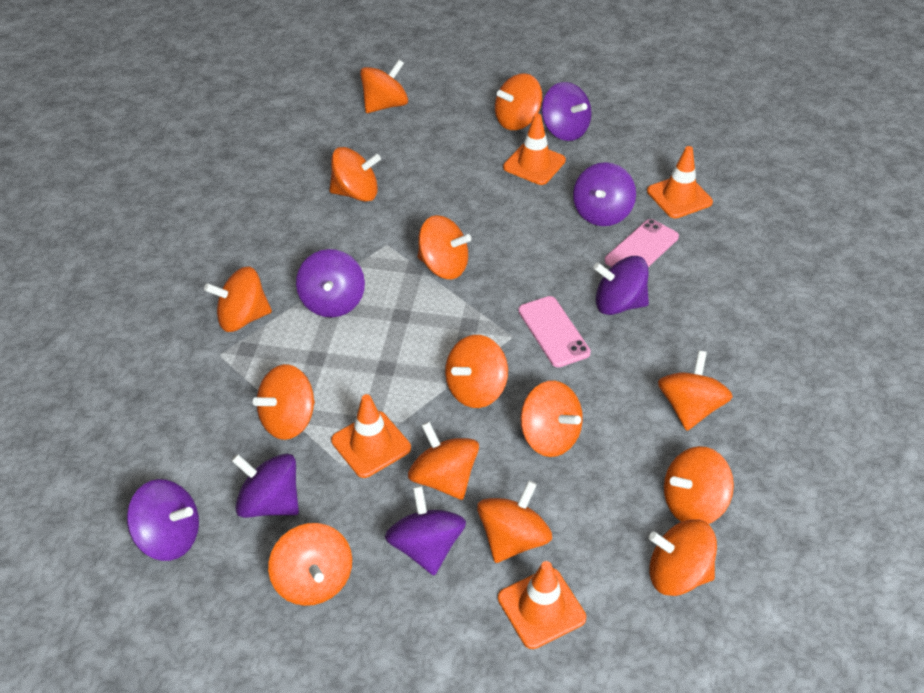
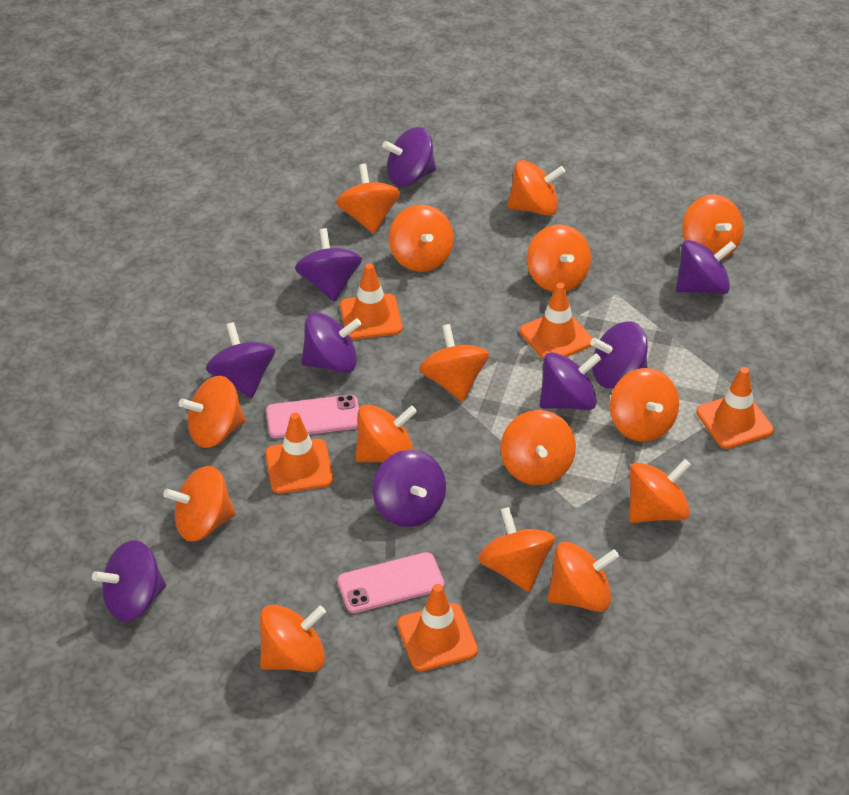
orange spinning top: [204,266,272,332] [253,364,315,440] [268,523,352,606] [330,147,381,202] [360,60,408,113] [408,422,479,500] [418,215,471,279] [445,335,508,408] [477,481,552,563] [495,73,542,130] [520,381,583,457] [649,520,717,596] [658,350,733,431] [664,446,734,524] = 14 -> [163,466,236,542] [179,376,246,448] [260,605,326,672] [336,164,400,234] [355,404,417,462] [389,205,454,272] [419,324,489,401] [478,507,555,592] [500,410,576,485] [507,160,565,216] [527,224,591,292] [547,542,619,612] [610,368,679,442] [629,459,691,523] [682,194,743,260] = 15
orange traffic cone: [331,394,411,478] [498,561,586,649] [503,113,566,185] [647,146,713,218] = 4 -> [265,412,333,494] [340,263,402,339] [397,584,478,671] [520,283,592,360] [696,367,774,449] = 5
purple spinning top: [127,479,199,561] [232,453,299,518] [296,249,365,317] [385,486,466,575] [542,82,591,141] [573,162,636,226] [593,256,649,315] = 7 -> [92,540,166,622] [206,322,275,398] [295,228,362,301] [301,312,361,373] [373,450,446,527] [382,127,436,187] [540,352,601,410] [590,321,648,389] [676,240,736,294] = 9

